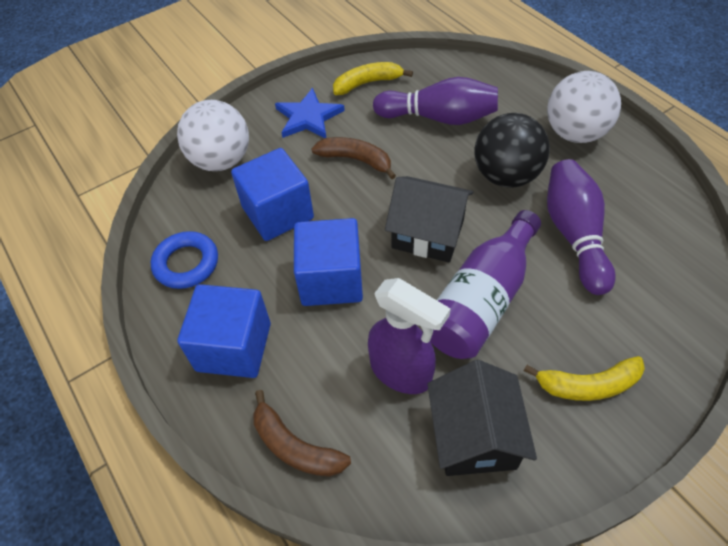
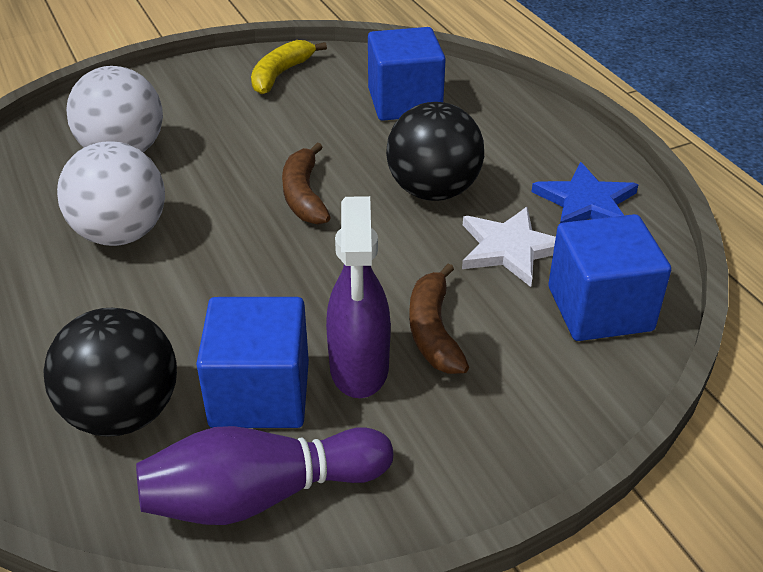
black ball: [474,113,550,187] = 1 -> [43,308,177,437] [386,102,484,201] = 2
black house: [385,176,473,263] [427,360,537,476] = 2 -> none = 0
blue ring: [151,231,218,289] = 1 -> none = 0
purple bottle: [430,210,541,359] = 1 -> none = 0
purple bowling pin: [373,77,498,125] [547,159,616,295] = 2 -> [136,426,393,525] = 1
white star: none = 0 -> [462,206,556,287] = 1
yellow banana: [333,62,413,95] [524,356,645,401] = 2 -> [251,40,327,94] = 1

